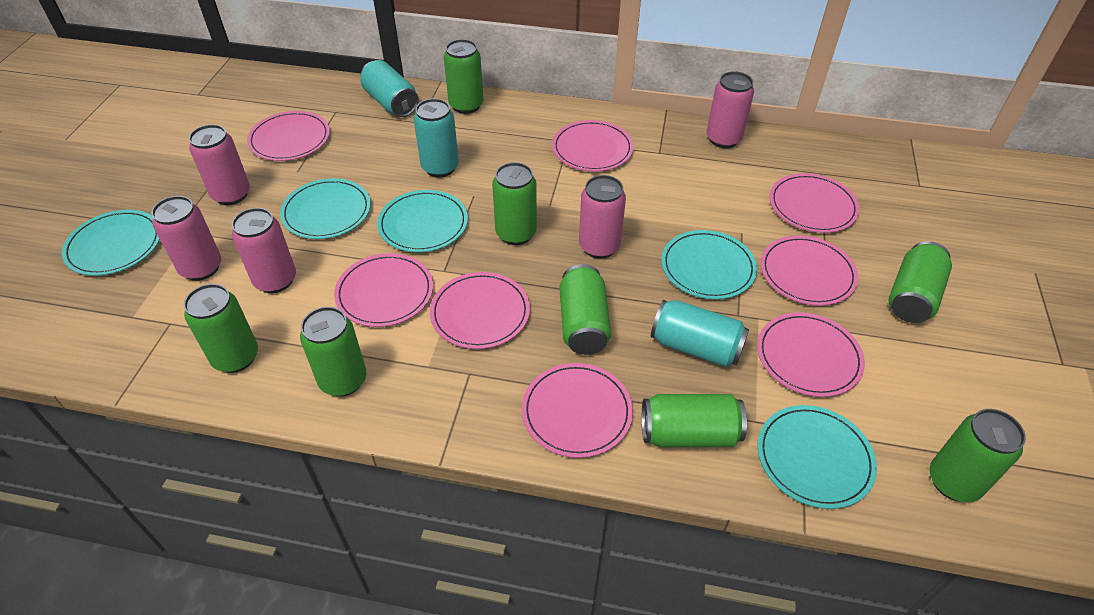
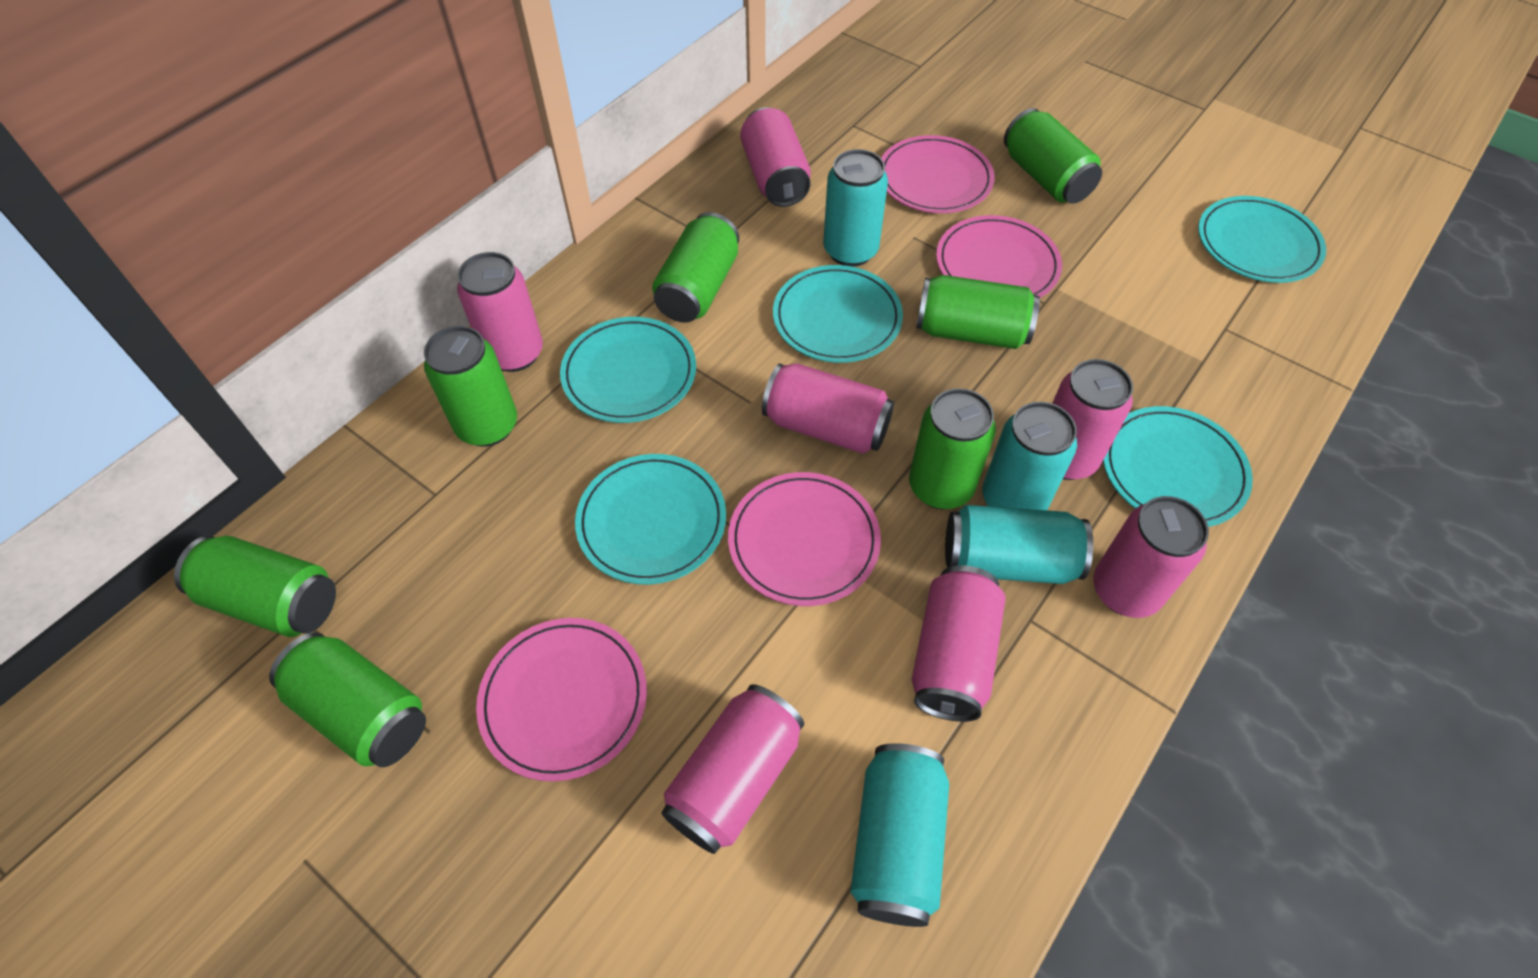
green can: [184,284,258,373] [300,307,366,397] [444,39,483,114] [492,162,537,245] [560,264,611,355] [642,394,747,447] [889,241,952,323] [929,409,1026,502] = 8 -> [174,536,336,637] [269,632,426,767] [424,326,517,447] [652,212,739,323] [909,388,996,509] [916,275,1040,349] [1004,108,1102,204] = 7
pink can: [151,196,221,281] [189,124,250,205] [232,208,296,293] [579,175,626,259] [706,71,754,148] = 5 -> [457,252,543,372] [661,684,804,854] [740,107,811,207] [762,363,894,454] [912,565,1005,722] [1052,359,1133,480] [1093,496,1209,618] = 7
pink plate: [247,111,330,161] [334,253,433,327] [430,272,530,349] [522,363,633,458] [552,120,634,172] [757,312,865,397] [760,235,858,306] [769,173,860,233] = 8 -> [476,618,647,782] [728,472,881,606] [881,135,995,213] [936,215,1062,298] = 4
turquoise can: [360,60,419,117] [414,99,459,177] [651,300,749,367] = 3 -> [823,149,888,267] [850,743,949,927] [945,505,1093,584] [982,402,1077,510] = 4

